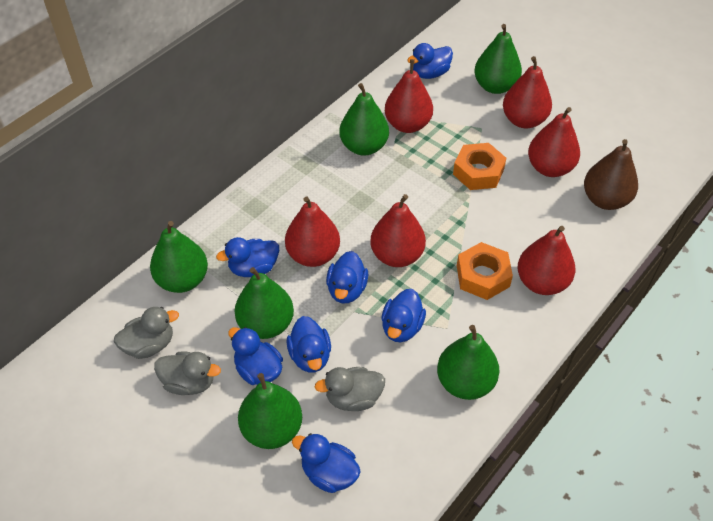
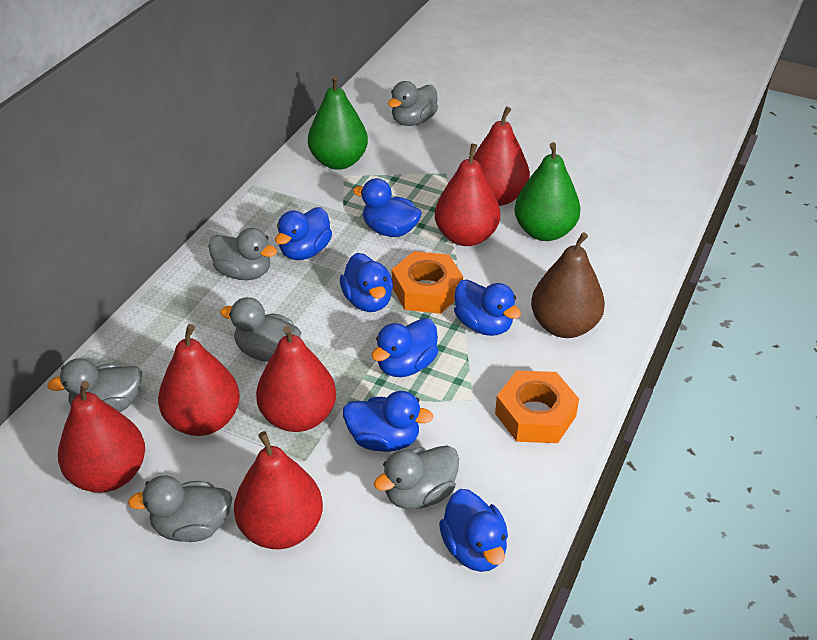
green pear: [150,221,208,293] [235,267,294,339] [238,373,302,449] [339,83,389,156] [437,325,499,400] [474,24,522,94] = 6 -> [308,75,368,170] [514,142,581,241] = 2
grey duck: [114,307,179,359] [154,351,221,395] [315,367,385,411] = 3 -> [47,358,142,412] [128,475,232,542] [208,228,277,280] [220,297,301,362] [374,445,459,509] [388,81,438,126] = 6

